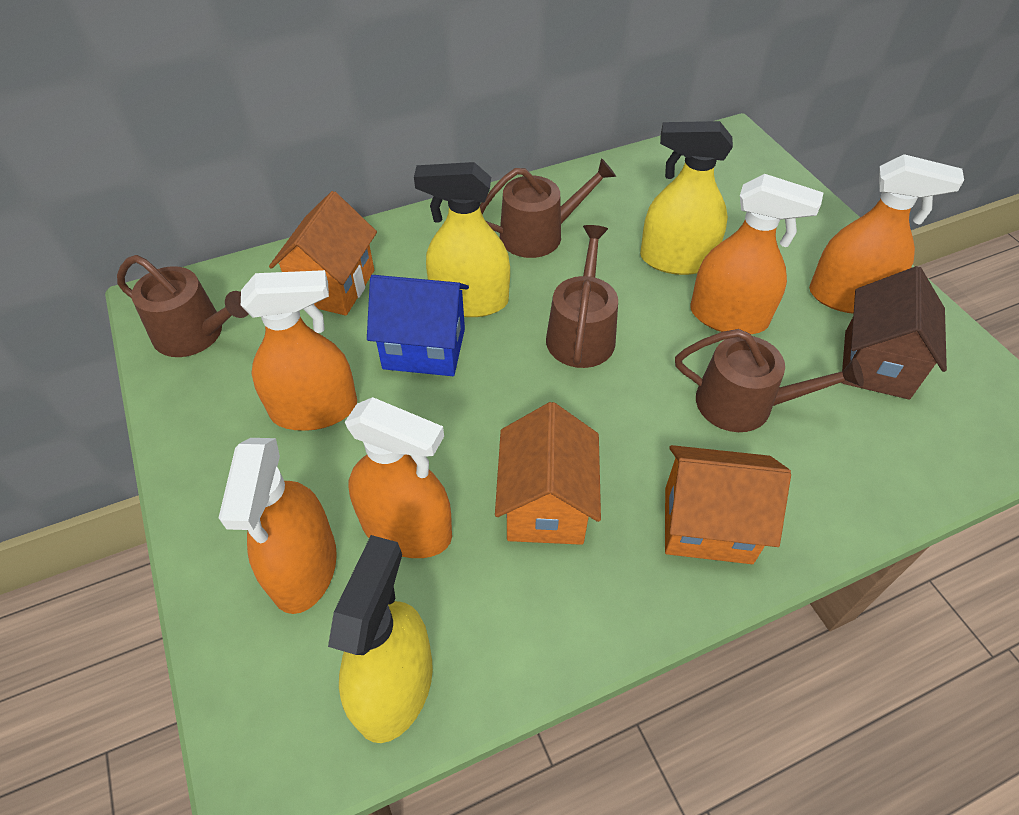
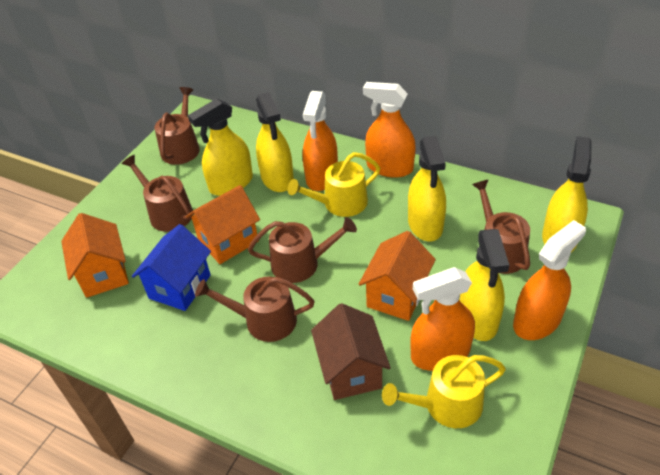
brown watering can: [117,255,249,357] [480,158,616,258] [546,225,618,368] [675,329,864,432] = 4 -> [122,155,193,232] [155,87,200,165] [195,277,314,342] [248,217,357,283] [472,179,530,274] = 5
orange spray bottle: [219,438,337,614] [241,270,357,431] [345,397,452,558] [690,174,823,334] [809,154,964,314] = 5 -> [303,91,338,191] [363,82,416,178] [410,267,475,371] [513,220,586,340] = 4
yellow spray bottle: [328,535,433,743] [414,162,510,317] [640,121,733,275] = 3 -> [188,98,253,196] [256,92,294,192] [408,136,446,241] [459,229,509,341] [542,136,592,252] = 5
yellow watering can: none = 0 -> [287,152,380,217] [382,355,506,428] = 2

